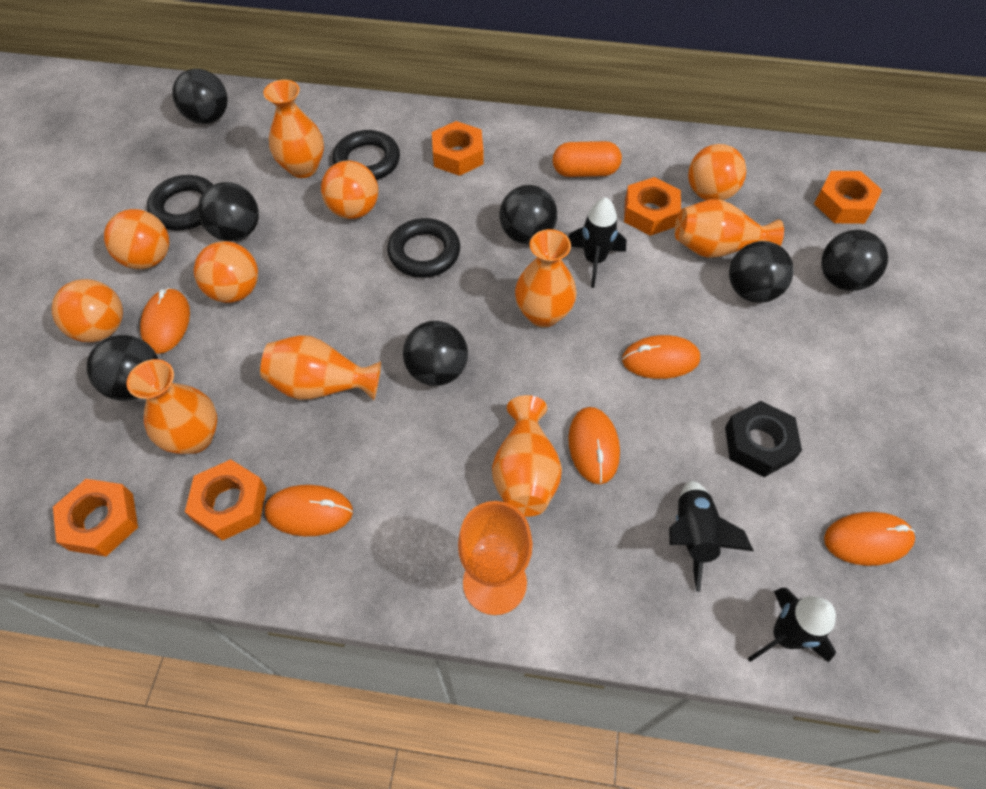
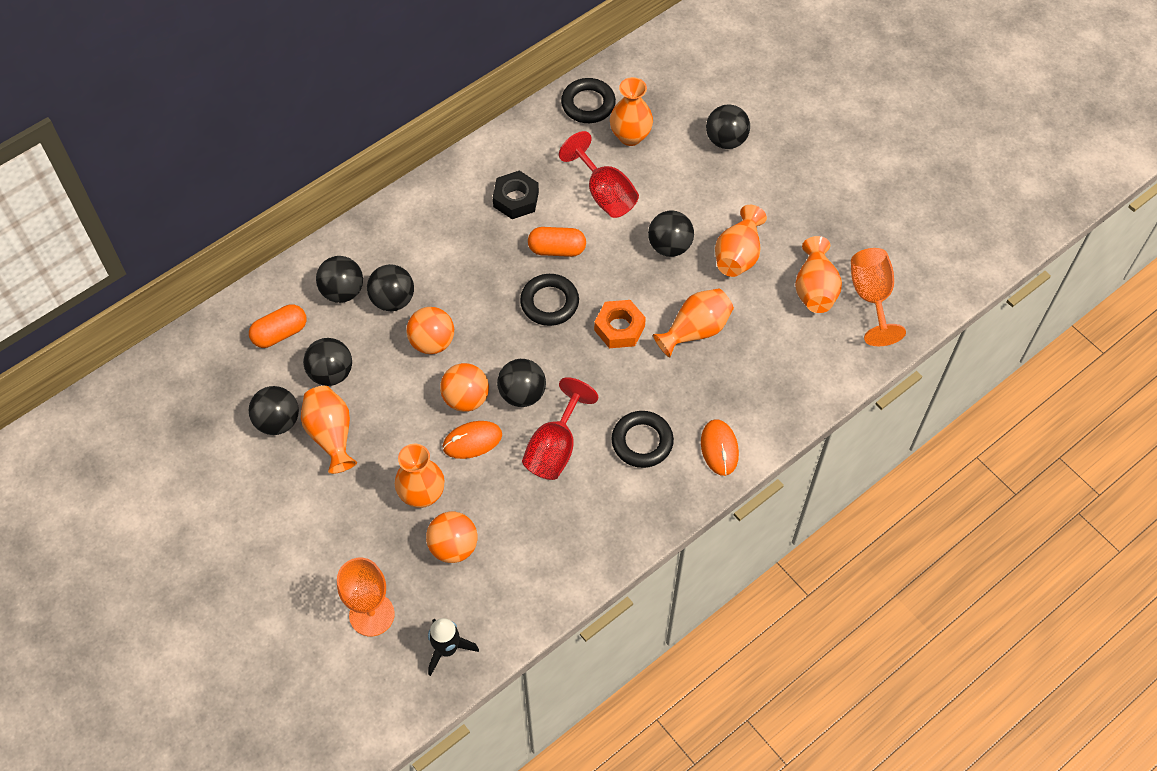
black rocket: [568,197,626,288] [669,481,753,592] [747,588,836,662] = 3 -> [428,618,479,676] = 1
orange ball: [52,279,123,342] [104,209,169,269] [194,241,258,303] [321,160,378,219] [688,144,746,200] = 5 -> [407,307,454,354] [426,512,477,563] [440,363,489,412] = 3
orange capsule: [553,141,622,177] = 1 -> [249,304,307,348] [528,227,586,257] = 2
orange goblet: [458,501,533,615] = 1 -> [337,558,395,636] [851,248,906,346] = 2
orange mouse: [140,288,190,354] [265,485,353,536] [568,407,620,484] [622,335,700,379] [824,512,915,566] = 5 -> [443,421,502,459] [701,419,739,476] = 2
orange nut: [53,479,138,557] [185,459,267,541] [432,121,484,176] [624,177,681,236] [814,171,882,224] = 5 -> [594,300,646,348] = 1
red goblet: none = 0 -> [522,377,598,480] [559,131,639,218] = 2

